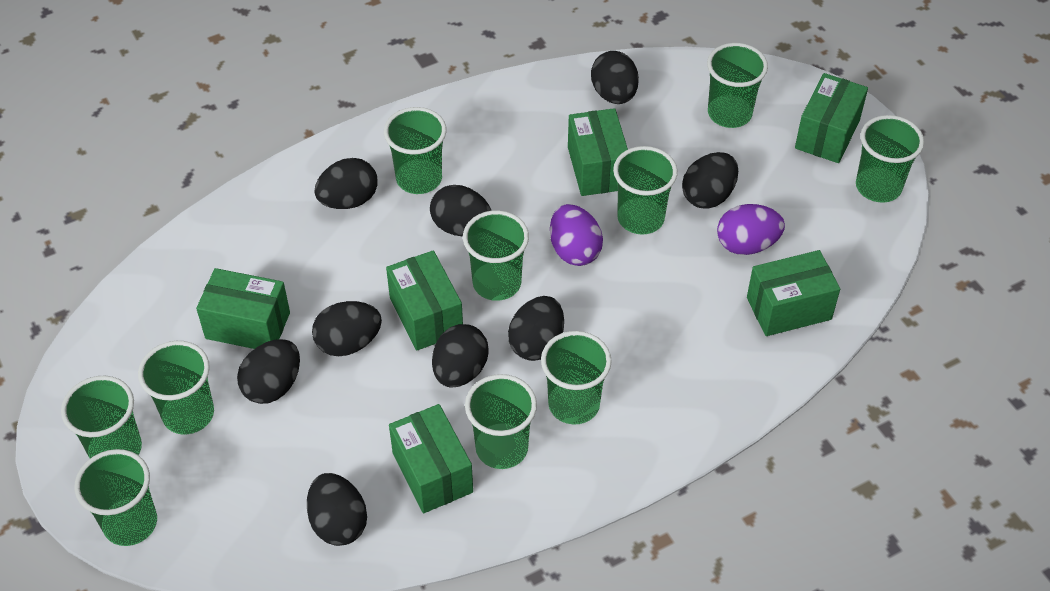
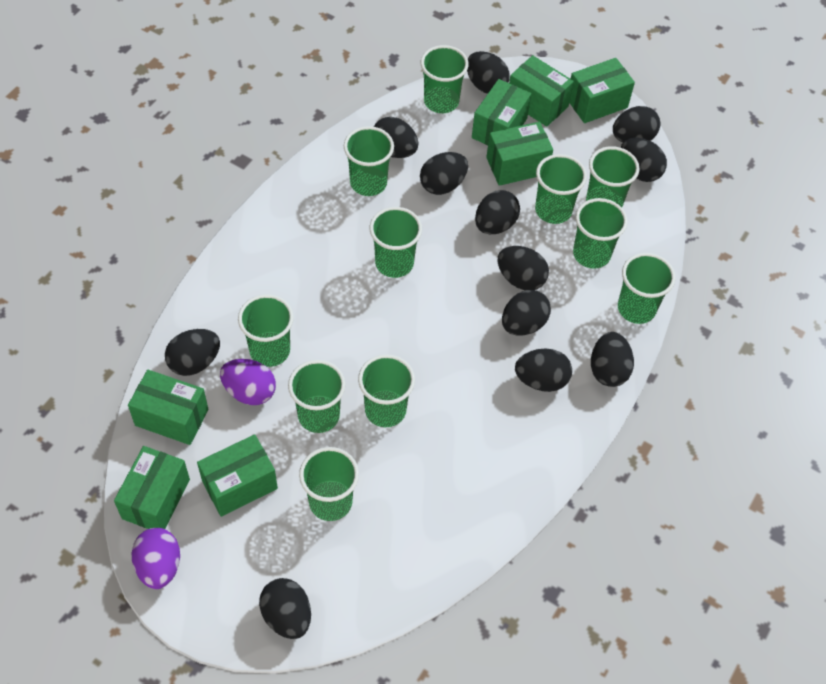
black egg: [237,339,300,404] [307,473,367,546] [312,301,382,356] [315,158,378,209] [430,185,492,236] [432,324,489,387] [508,296,564,361] [591,51,639,104] [682,152,738,209] = 9 -> [165,329,220,376] [259,578,311,639] [374,117,419,158] [420,152,468,195] [467,51,510,94] [475,190,520,234] [498,246,549,290] [502,290,551,336] [515,349,572,392] [591,332,634,387] [613,106,660,143] [621,138,667,182] = 12
green box: [196,268,290,349] [386,250,463,351] [389,404,473,513] [568,108,628,196] [747,250,840,336] [795,73,868,163] = 6 -> [114,446,190,529] [128,370,209,445] [197,434,278,517] [472,79,532,145] [486,122,553,186] [509,55,574,127] [569,58,635,123] = 7
green cup: [61,375,142,458] [74,449,157,546] [138,341,214,435] [384,107,446,194] [463,210,529,301] [465,374,537,469] [541,331,612,425] [613,146,678,234] [707,43,768,128] [856,115,924,203] = 10 -> [238,294,294,367] [288,360,346,433] [299,447,359,521] [344,126,394,196] [358,354,415,427] [370,207,422,278] [421,45,469,113] [535,154,587,224] [573,198,628,269] [586,146,640,207] [618,253,675,324] = 11

